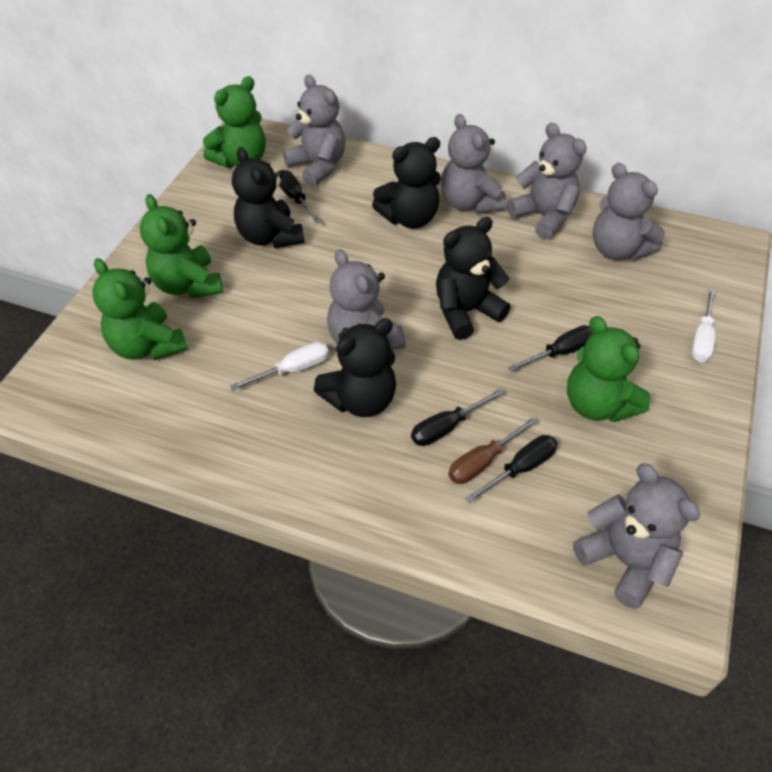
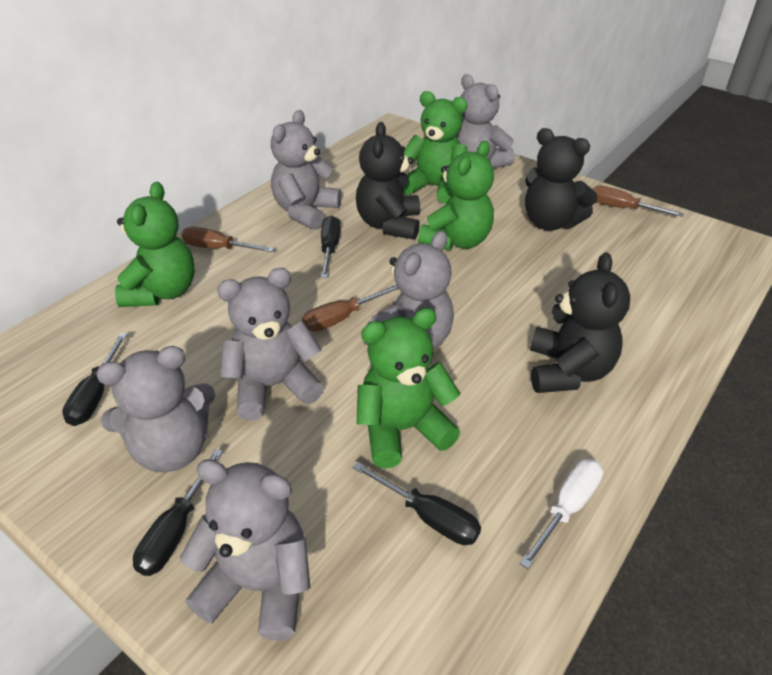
black teddy bear: [232,147,305,248] [314,318,396,417] [372,137,441,228] [436,217,511,340] = 4 -> [356,122,420,240] [525,128,598,230] [530,252,630,393] = 3
brown screwdriver: [448,417,538,484] = 1 -> [182,227,274,252] [302,285,399,332] [593,186,684,217] = 3
white screwdriver: [230,342,329,391] [691,288,716,362] = 2 -> [520,459,603,569] = 1

